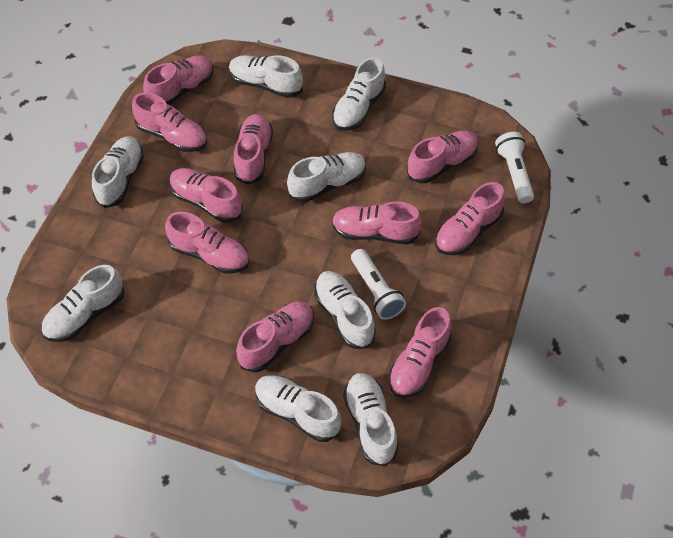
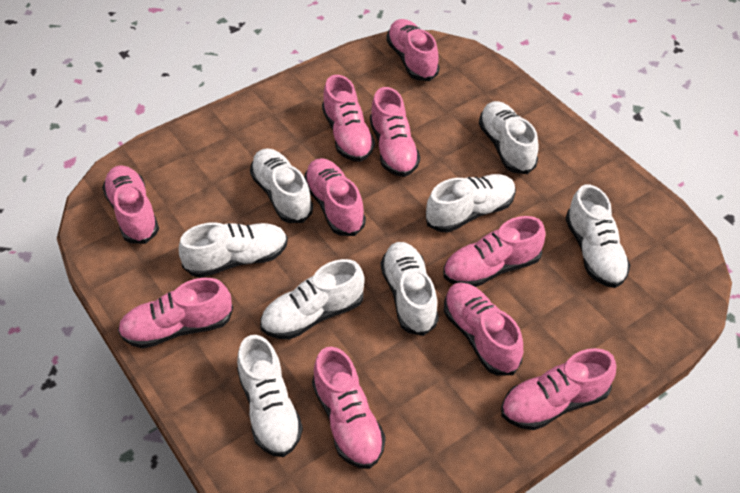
white flashlight: [351,249,406,320] [495,132,534,203] = 2 -> none = 0

